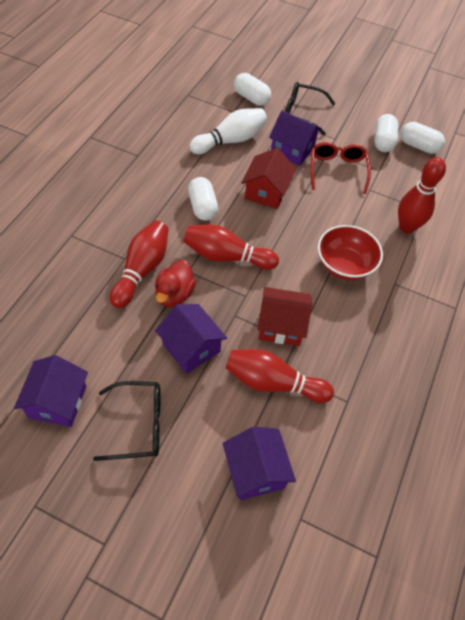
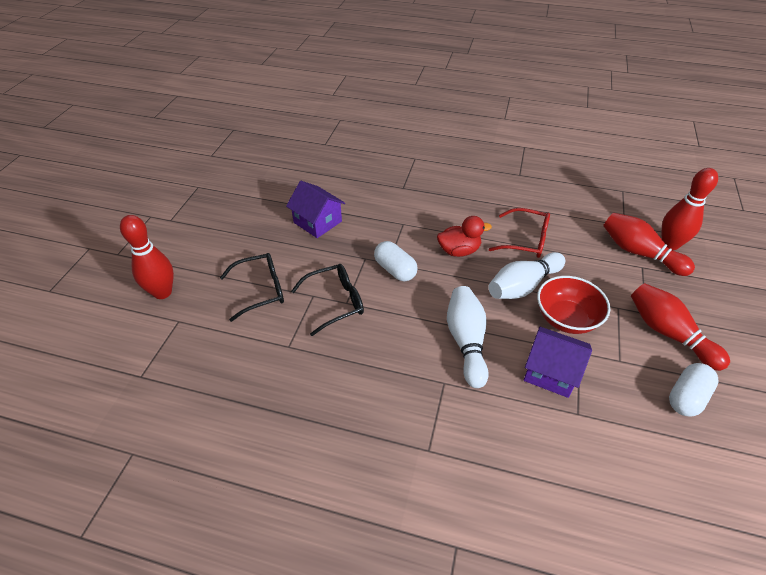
purple house: [14,355,88,427] [155,304,227,374] [223,426,296,500] [269,111,322,166] = 4 -> [286,181,345,238] [524,327,592,398] = 2
red house: [242,148,296,209] [258,287,312,346] = 2 -> none = 0
white bowling pin: [189,108,267,154] = 1 -> [447,286,489,388] [488,252,565,299] = 2
white capsule: [188,177,218,221] [234,73,271,106] [374,114,399,152] [401,122,445,154] = 4 -> [374,241,418,281] [669,363,719,417] = 2

